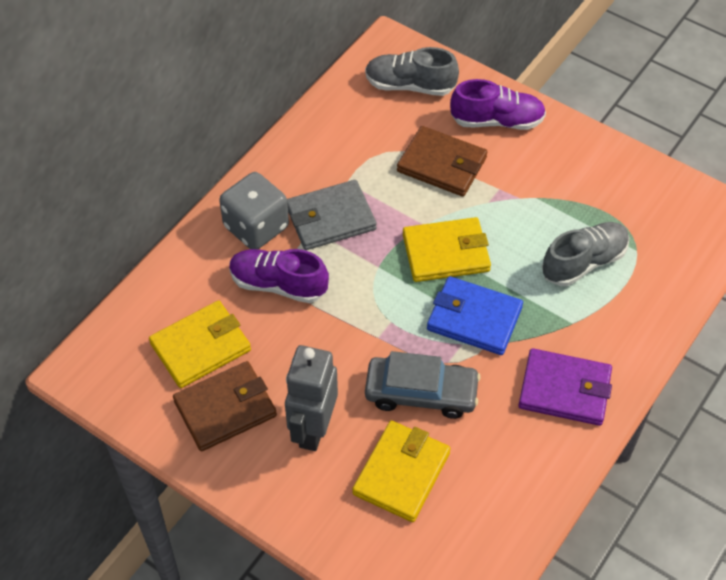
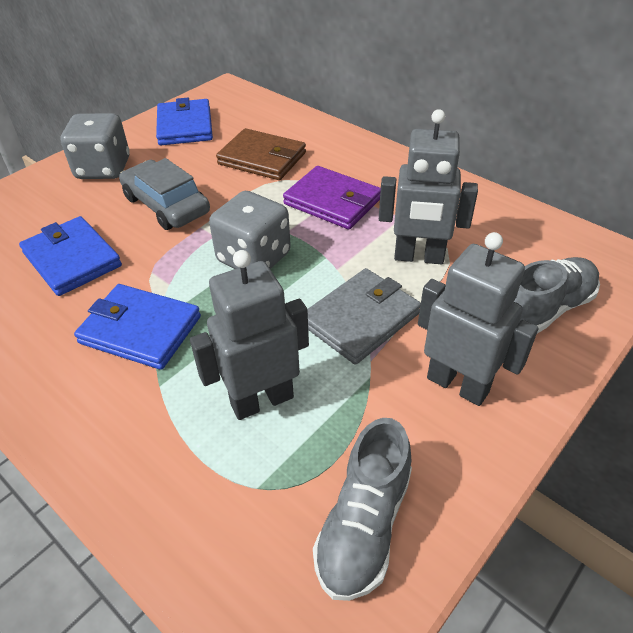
blue wallet: [427,276,523,355] = 1 -> [19,216,122,296] [74,284,201,370] [156,98,213,145] = 3
brown wallet: [173,361,277,451] [397,126,487,197] = 2 -> [216,128,306,180] = 1
grey dice: [219,172,289,249] = 1 -> [60,113,130,179] [209,191,291,269] = 2
grey robot: [285,345,338,451] = 1 -> [190,250,309,420] [379,109,478,264] [418,232,539,406] = 3
purple shoe: [229,249,329,303] [450,79,546,130] = 2 -> none = 0
yellow wallet: [149,300,251,388] [352,421,451,522] [403,217,491,282] = 3 -> none = 0

